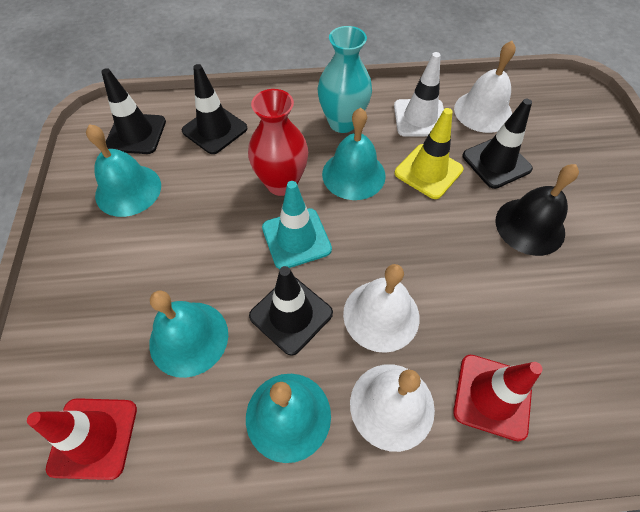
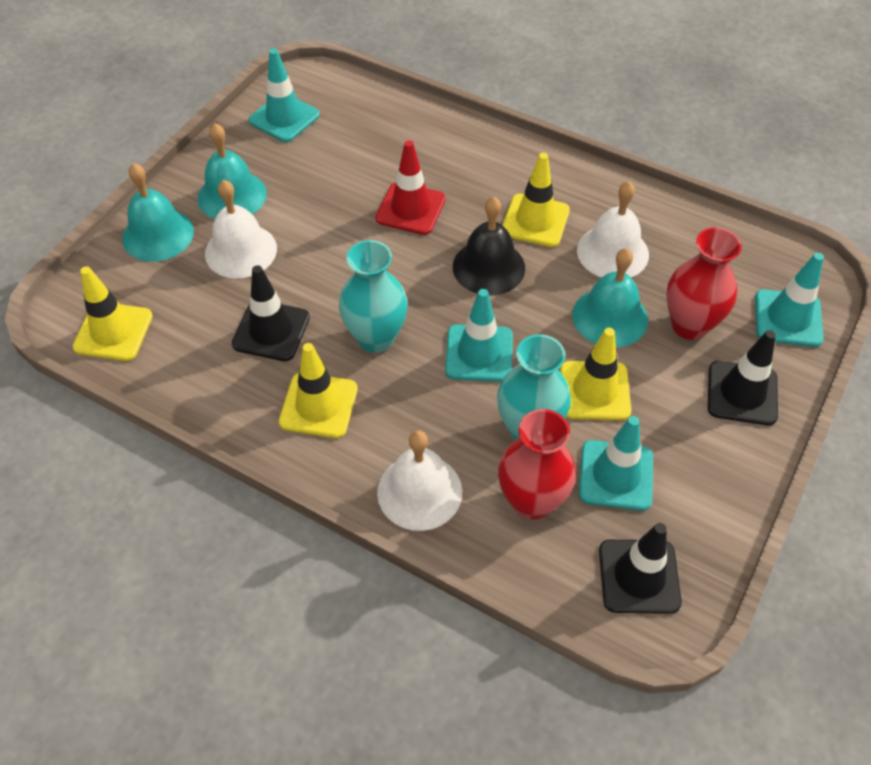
black traffic cone: [101,68,166,154] [182,64,248,154] [249,266,333,356] [463,99,533,189] = 4 -> [232,265,310,361] [599,523,682,614] [708,330,778,425] = 3
red traffic cone: [27,398,137,480] [453,355,543,441] = 2 -> [375,140,446,235] = 1
red vase: [248,89,308,196] = 1 -> [498,409,576,520] [667,227,742,340] = 2
turquoise bell: [86,124,161,217] [149,290,228,378] [246,374,331,463] [322,108,386,200] = 4 -> [122,163,194,262] [198,123,267,219] [572,248,648,348] = 3
turquoise traffic cone: [262,181,332,269] = 1 -> [249,49,320,142] [445,289,513,382] [579,416,653,511] [755,253,824,347] = 4
turquoise vase: [317,26,372,133] = 1 -> [339,240,408,353] [497,334,571,440] = 2
white traffic cone: [394,52,444,137] = 1 -> none = 0
yellow traffic cone: [395,108,464,199] = 1 -> [73,266,153,361] [279,343,358,438] [502,153,570,247] [560,328,631,420] = 4

